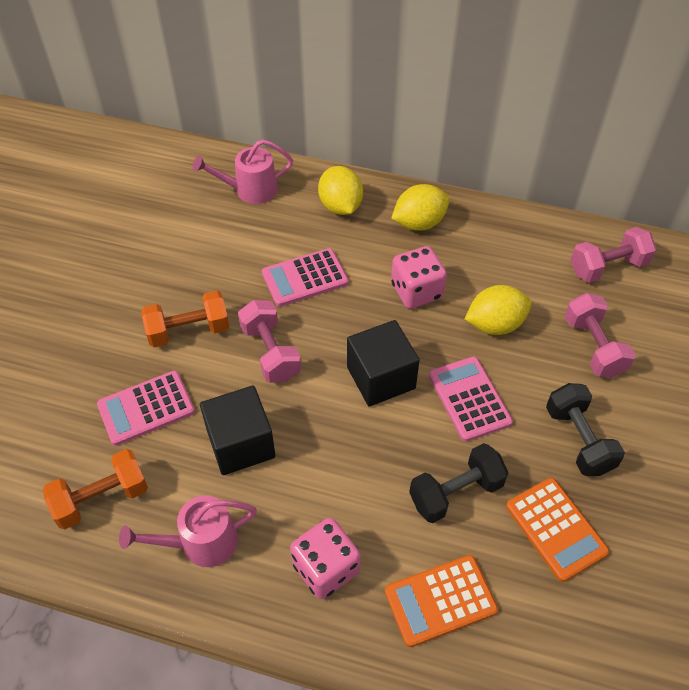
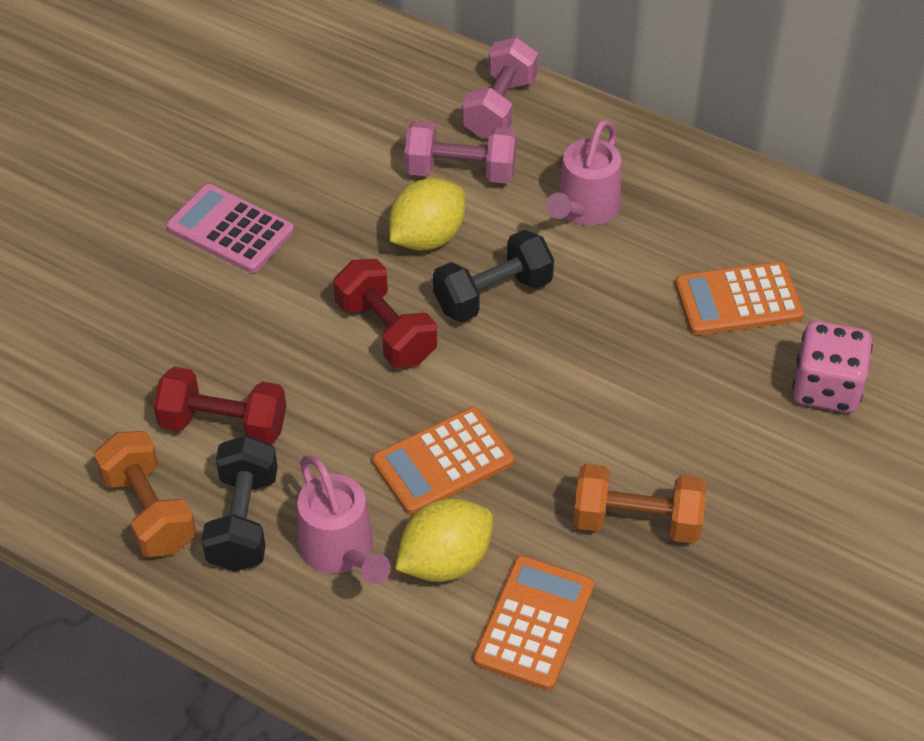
black cube: [200,386,276,475] [347,320,420,407] = 2 -> none = 0
orange calculator: [385,555,498,647] [506,478,609,582] = 2 -> [372,407,514,515] [473,555,594,690] [675,262,804,335] = 3
pink calculator: [97,371,195,446] [262,248,349,307] [429,357,513,442] = 3 -> [166,184,294,273] = 1
pink dice: [290,518,361,599] [391,246,447,309] = 2 -> [792,321,873,413] = 1
pink dumbbell: [238,300,301,383] [564,293,636,378] [571,227,657,283] = 3 -> [404,121,517,184] [462,37,538,139] = 2
red dumbbell: none = 0 -> [153,367,286,444] [333,259,437,368] = 2
yellow lemon: [318,166,363,215] [391,184,450,231] [465,285,532,335] = 3 -> [389,178,465,251] [395,498,493,582] = 2

